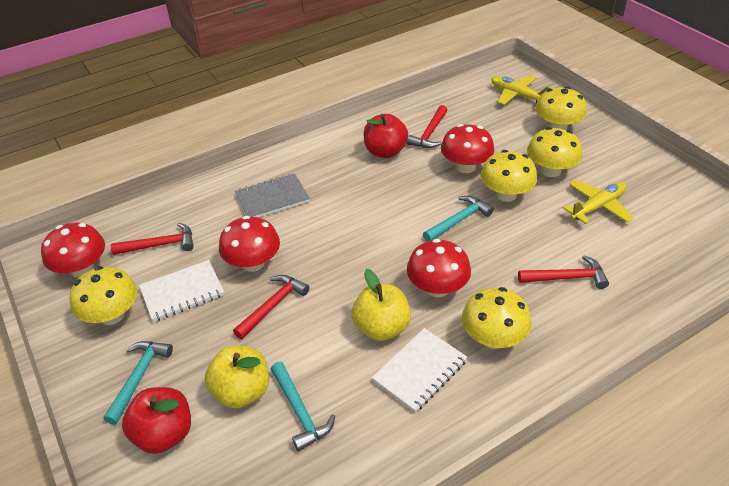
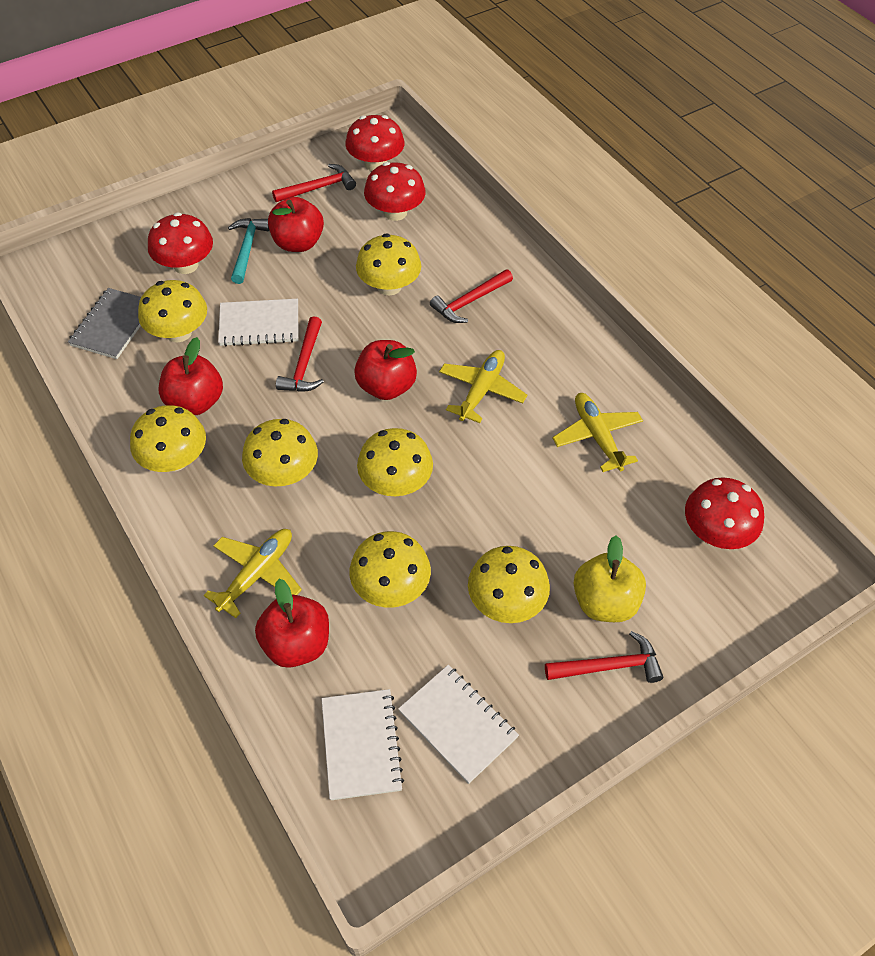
red apple: [122,387,191,454] [364,114,408,158] = 2 -> [159,337,223,415] [255,579,329,668] [268,197,324,252] [354,340,417,400] = 4
turquoise hammer: [103,341,173,425] [271,362,335,451] [423,196,494,241] = 3 -> [228,218,270,284] = 1
white notebook: [139,260,225,322] [372,328,468,413] = 2 -> [218,299,299,346] [321,689,404,800] [398,665,519,784] = 3
yellow apple: [205,346,269,408] [352,269,411,341] = 2 -> [573,535,646,622] = 1
yellow mushroom: [70,266,137,325] [462,287,532,349] [481,150,537,202] [527,127,582,177] [535,87,587,130] = 5 -> [130,405,206,472] [138,280,207,342] [242,419,318,487] [350,531,431,608] [356,234,421,296] [357,428,433,496] [468,546,550,623] = 7
yellow plane: [491,75,551,105] [563,180,634,224] = 2 -> [203,529,302,618] [439,350,527,423] [552,393,643,472] = 3

